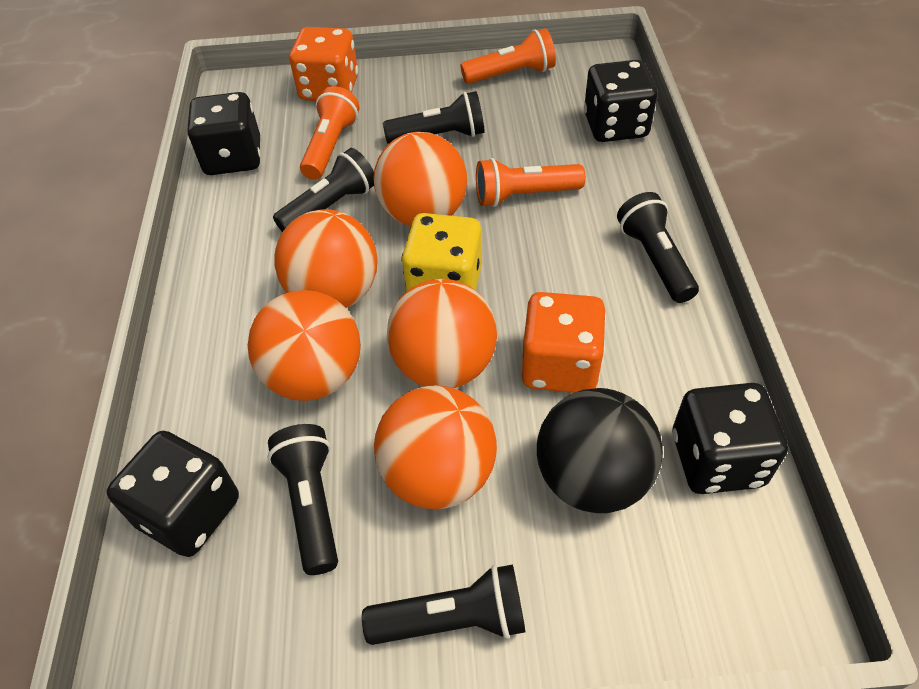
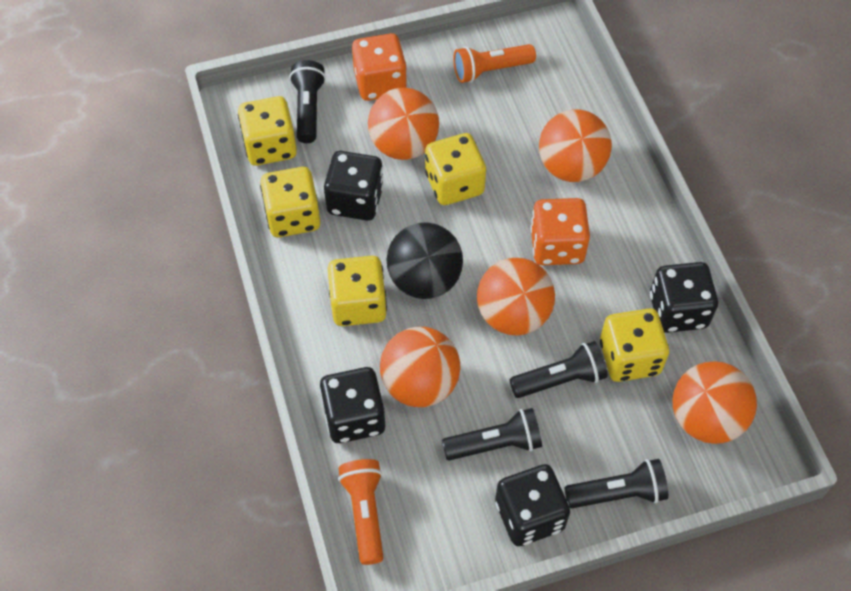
black flashlight: [267,424,338,575] [273,148,374,232] [362,564,526,645] [383,91,485,144] [617,192,699,303] = 5 -> [289,60,326,143] [442,408,542,460] [510,341,607,398] [565,459,668,508] = 4
orange flashlight: [300,86,360,180] [460,28,556,84] [476,158,586,207] = 3 -> [338,459,384,565] [453,44,536,83] = 2
yellow dice: [402,213,482,292] = 1 -> [238,96,297,166] [260,167,321,237] [328,256,387,326] [425,133,486,205] [600,308,669,382] = 5

